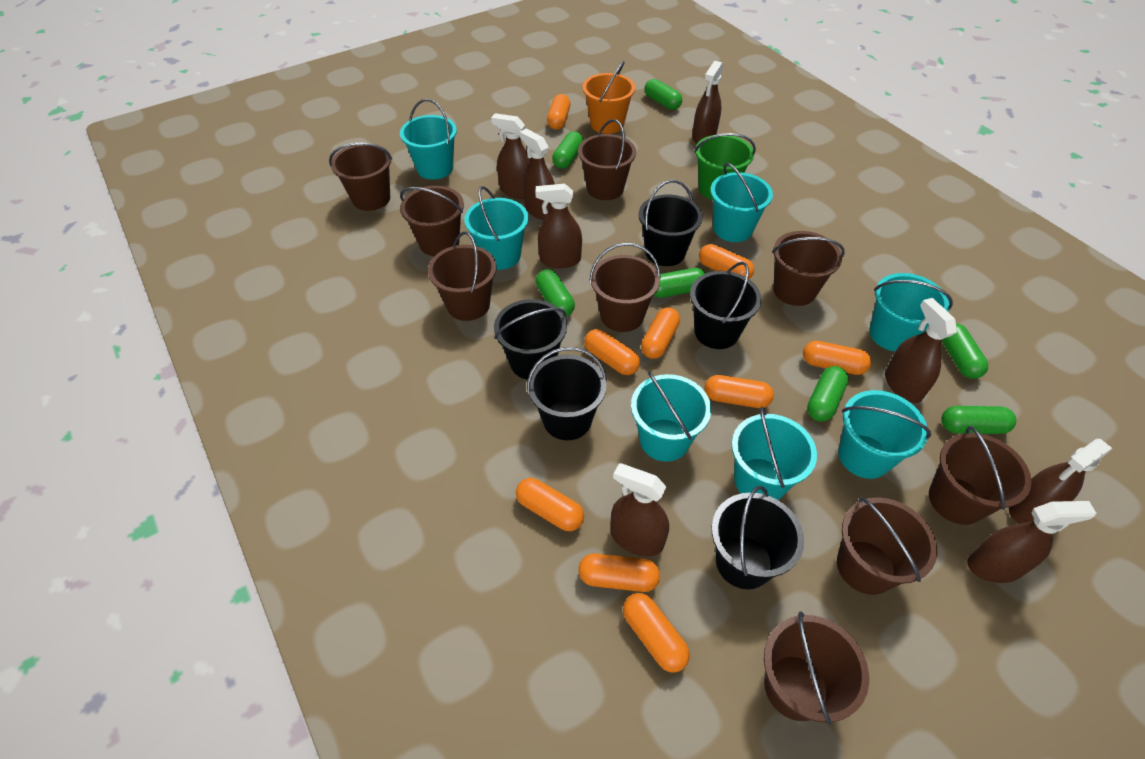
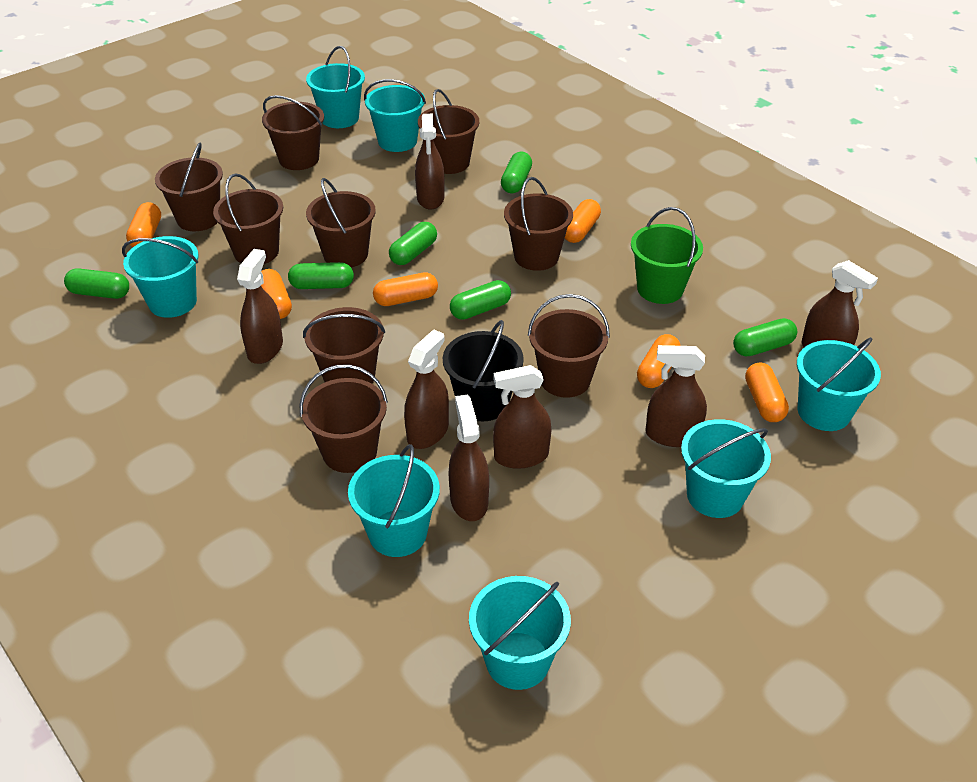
black bucket: [494,299,567,380] [527,347,607,440] [639,180,703,266] [690,262,762,349] [712,486,804,589] = 5 -> [443,320,524,421] = 1
brown spray bottle: [491,113,531,199] [520,129,555,220] [535,184,582,268] [611,463,669,557] [692,61,723,143] [885,298,957,403] [967,501,1096,583] [1009,439,1112,524] = 8 -> [237,249,283,364] [404,329,449,449] [415,114,444,210] [449,395,489,521] [493,365,551,469] [645,345,707,447] [802,260,878,347] = 7
green capsule: [536,269,575,316] [552,131,583,169] [644,79,682,110] [653,268,706,298] [807,366,849,422] [941,406,1016,434] [942,323,988,379] = 7 -> [64,268,129,299] [288,262,354,289] [389,222,437,265] [450,280,511,320] [501,152,532,193] [733,318,797,357] = 6
orange bucket: [582,61,635,134] = 1 -> none = 0
orange capsule: [516,478,584,531] [547,94,570,130] [578,553,660,592] [584,329,640,375] [623,593,690,673] [641,307,680,359] [699,244,754,279] [705,375,774,408] [803,341,871,375] = 9 -> [126,202,161,247] [261,269,292,319] [373,272,438,306] [565,199,601,243] [637,334,681,388] [745,363,789,422] = 6

